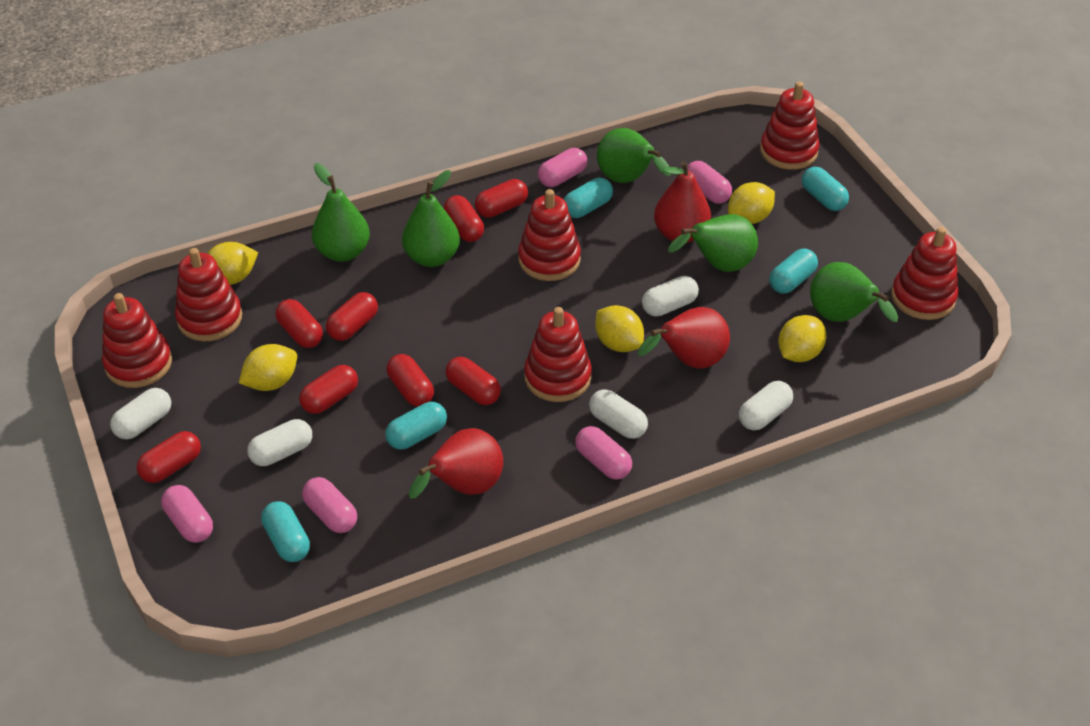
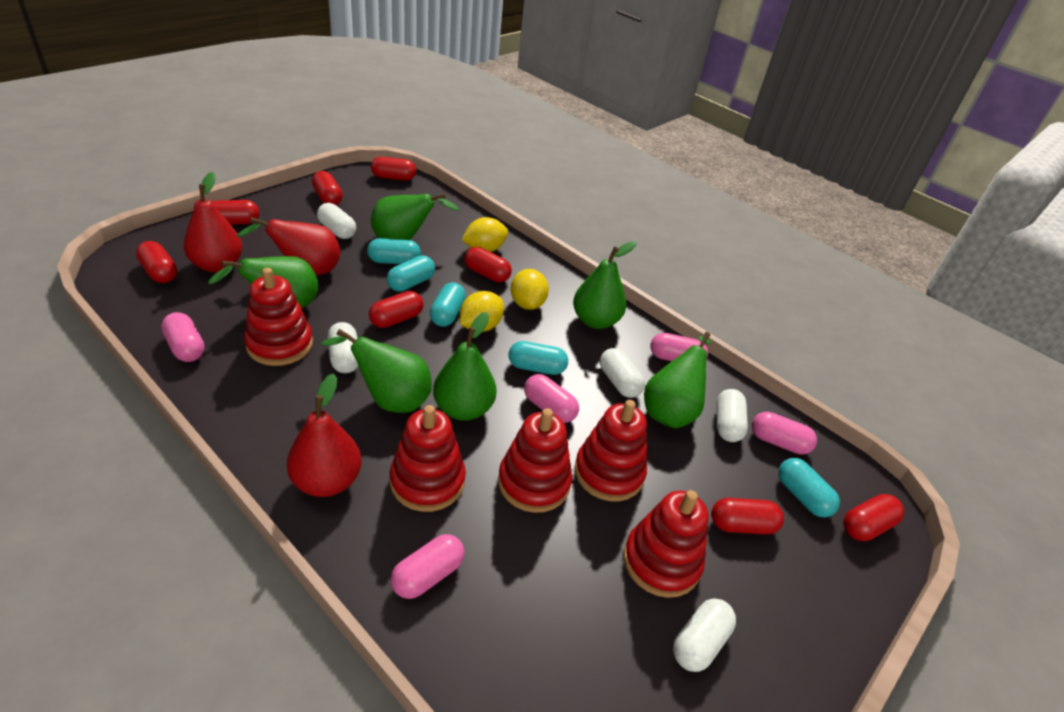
green pear: [312,163,370,262] [402,170,460,267] [597,128,671,183] [668,214,758,272] [810,262,898,322] = 5 -> [208,256,318,308] [321,329,432,413] [371,193,459,240] [433,312,497,421] [573,241,636,329] [644,332,711,428] = 6
red stacking toy: [102,293,172,388] [175,248,242,341] [518,189,581,281] [524,307,592,402] [760,82,819,170] [891,227,958,320] = 6 -> [244,268,313,366] [390,405,466,512] [498,408,572,513] [574,400,647,502] [624,490,709,598] = 5
yellow lemon: [207,242,258,285] [239,344,297,391] [595,305,644,352] [728,182,775,224] [778,315,826,362] = 5 -> [460,291,504,332] [461,217,508,252] [511,269,549,310] = 3

